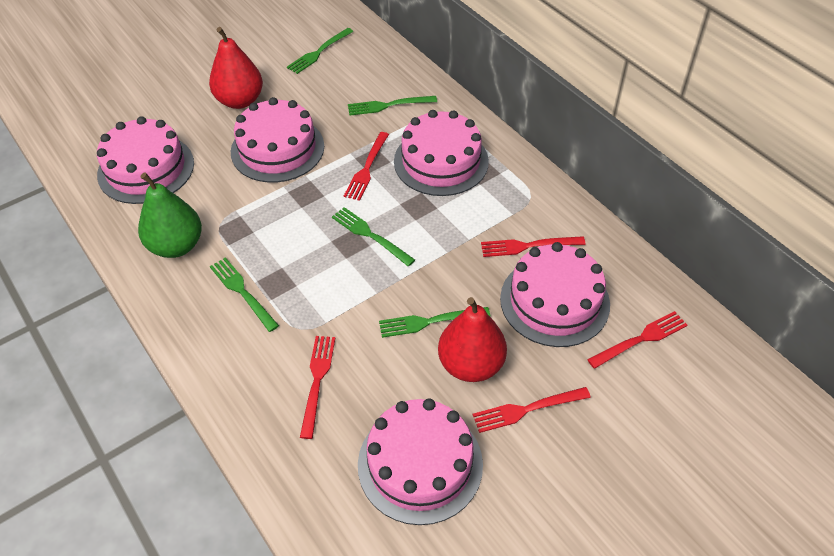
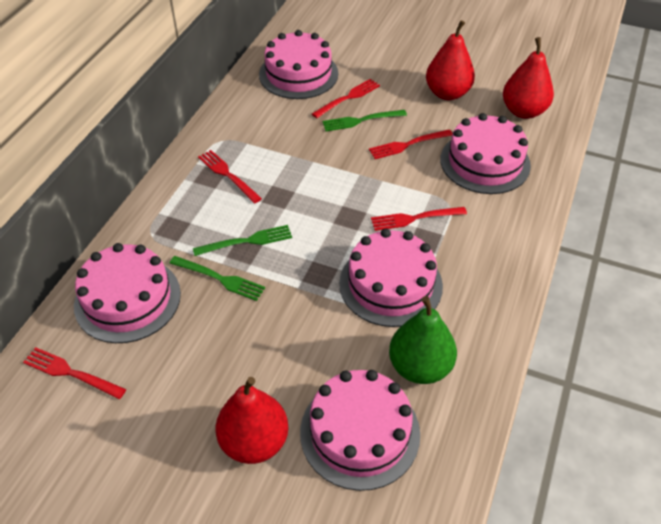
green fork: [210,257,279,332] [287,28,354,74] [332,207,415,267] [348,96,437,116] [379,307,490,338] = 5 -> [170,256,265,301] [193,225,292,256] [322,110,407,131] = 3
red pear: [209,27,263,109] [438,297,507,382] = 2 -> [215,377,289,464] [426,20,475,100] [503,37,554,119] = 3

